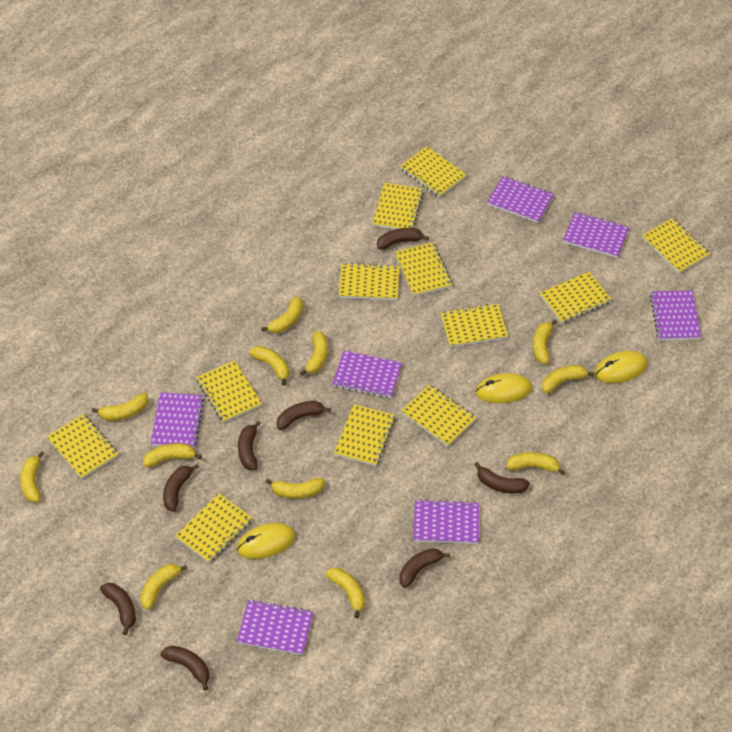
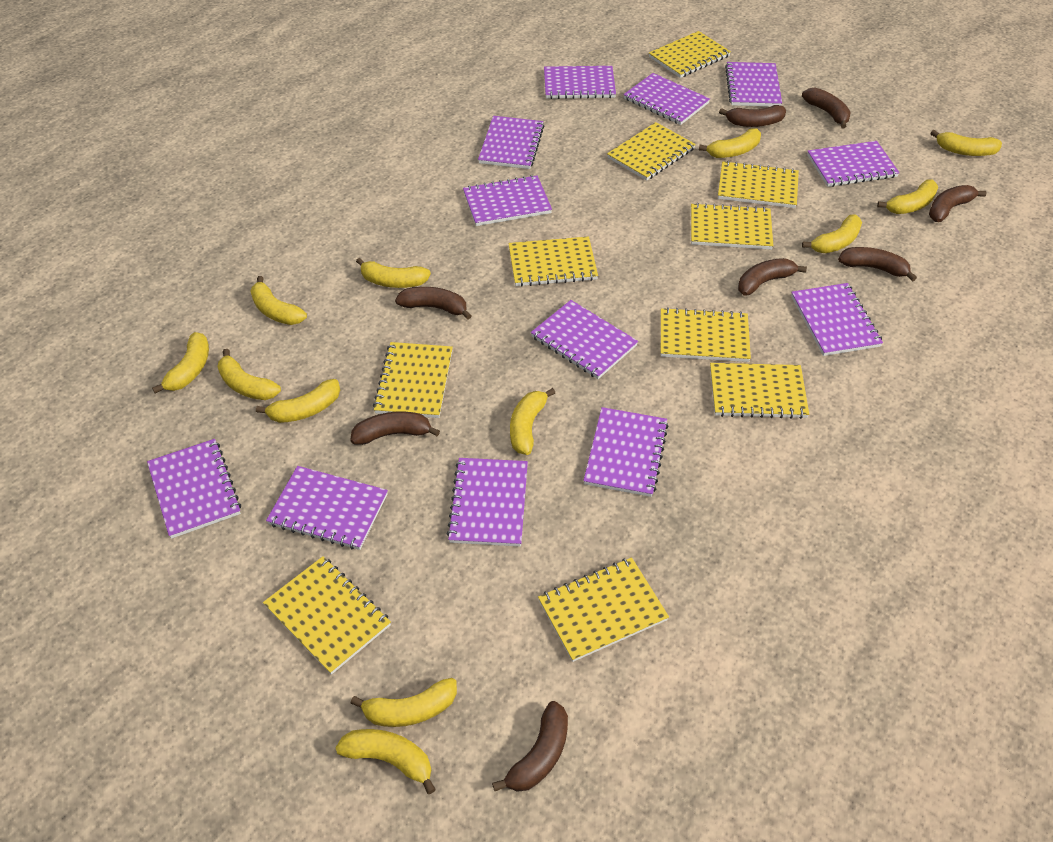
purple notebook: [151,392,204,448] [237,600,313,655] [333,351,402,398] [414,499,479,544] [487,176,554,223] [563,212,629,258] [650,290,701,340] = 7 -> [147,439,241,539] [266,466,388,550] [447,458,528,546] [463,175,552,226] [478,116,544,169] [531,300,638,379] [544,66,616,99] [583,407,669,497] [623,73,710,125] [725,62,782,107] [791,283,883,356] [807,141,900,187] = 12
yellow mouse: [237,523,296,559] [475,373,532,403] [594,351,648,383] = 3 -> none = 0
yellow notebook: [47,414,118,479] [175,494,253,563] [196,361,262,423] [334,404,395,466] [339,263,399,300] [372,183,424,229] [395,242,452,297] [400,146,467,197] [401,384,476,446] [441,303,508,347] [540,272,612,323] [642,218,711,273] = 12 -> [263,556,391,675] [373,342,453,418] [508,236,598,287] [538,557,669,662] [607,122,696,181] [649,31,731,78] [661,307,751,362] [691,203,773,250] [710,363,809,419] [718,161,799,208] = 10

